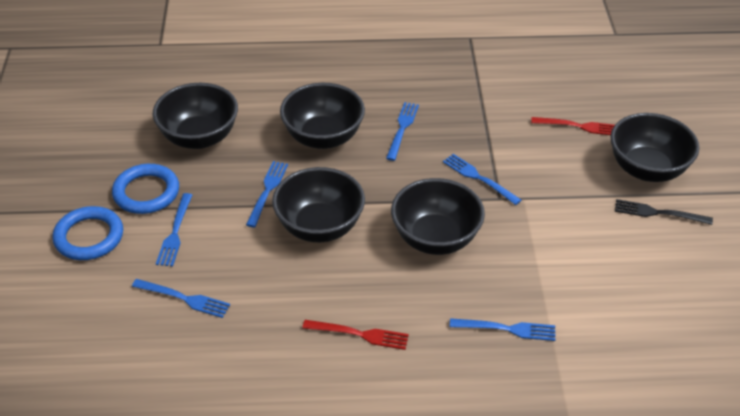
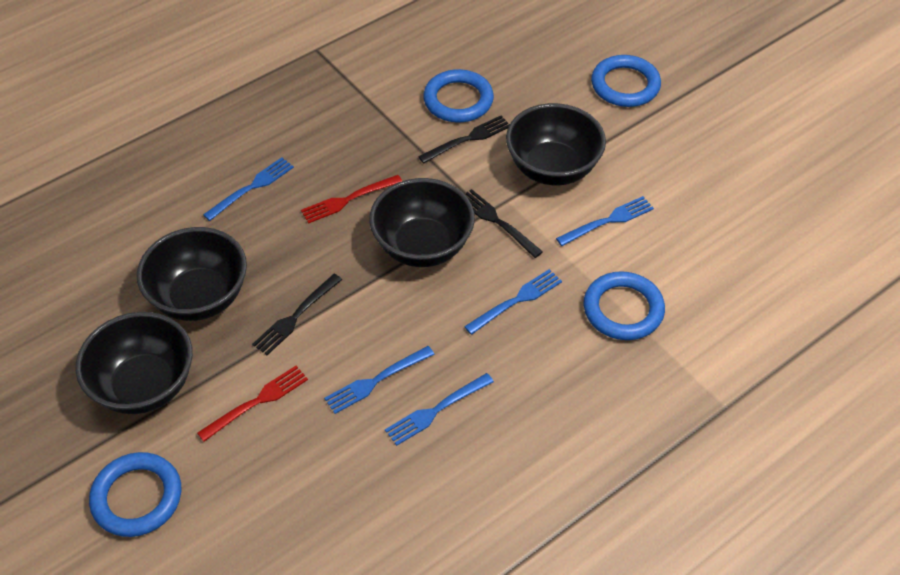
black bowl: [153,83,238,149] [272,167,365,242] [280,83,365,149] [391,178,485,255] [610,113,700,182] = 5 -> [75,312,193,414] [137,227,247,321] [369,178,475,267] [506,103,606,185] = 4
black fork: [615,199,713,225] = 1 -> [252,274,342,355] [418,116,510,163] [466,189,543,258] = 3
blue fork: [132,279,230,318] [156,193,192,267] [246,161,288,227] [386,102,419,161] [443,154,521,205] [450,318,555,341] = 6 -> [203,157,294,221] [324,346,435,414] [385,373,494,446] [464,269,562,335] [556,196,654,246] = 5
blue ring: [52,206,123,260] [112,164,179,214] = 2 -> [89,452,181,537] [423,69,494,122] [584,271,665,340] [591,55,661,107] = 4

